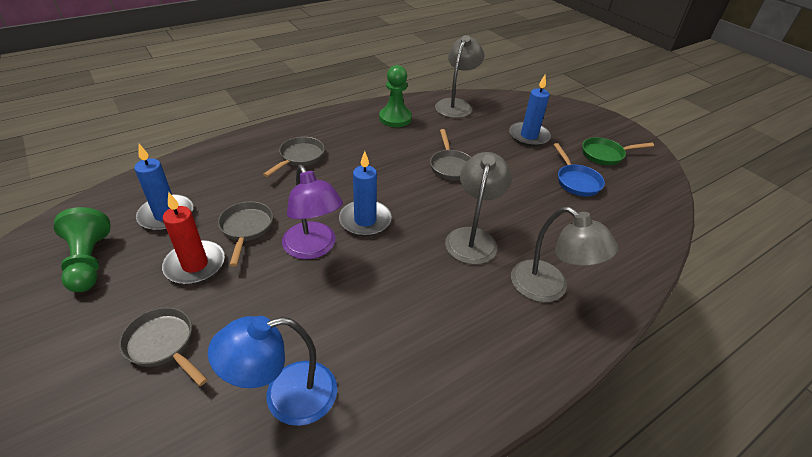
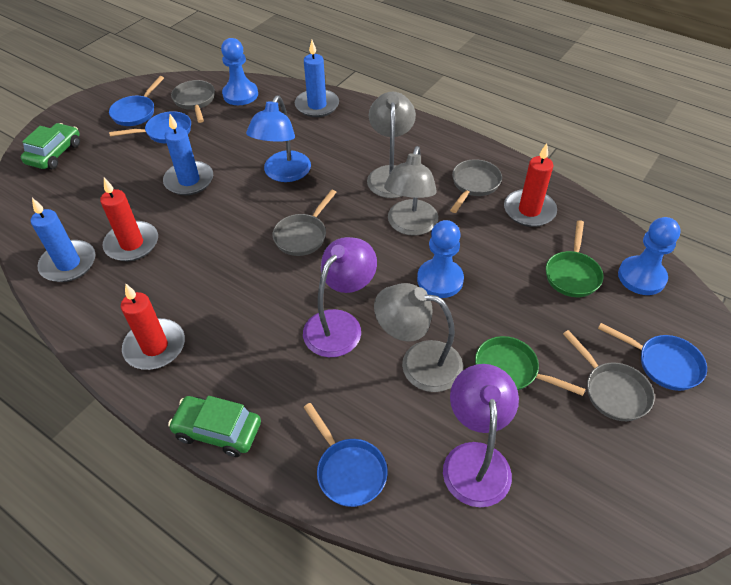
blue pan: [554,143,605,196] = 1 -> [109,76,164,126] [109,111,191,143] [303,403,388,507] [598,323,707,391] = 4
blue pawn: none = 0 -> [221,38,258,105] [417,220,464,298] [618,217,681,295] = 3
green car: none = 0 -> [21,123,80,170] [168,396,261,457] = 2
green pan: [582,137,654,165] = 1 -> [475,336,585,396] [546,220,604,297] = 2
green pawn: [54,207,110,292] [379,65,412,127] = 2 -> none = 0
purple lamp: [282,165,343,259] = 1 -> [303,237,377,357] [443,364,519,507] = 2
red candle: [162,192,225,285] = 1 -> [100,178,158,261] [121,284,185,370] [504,143,557,227] = 3

